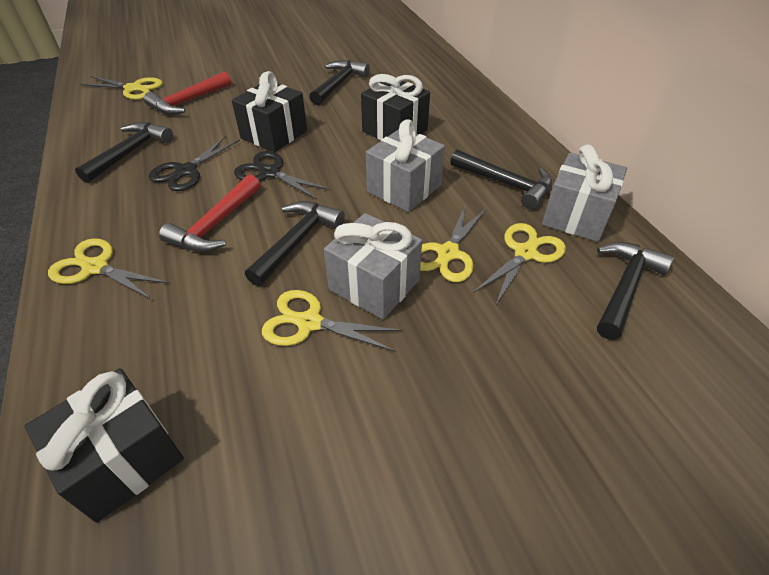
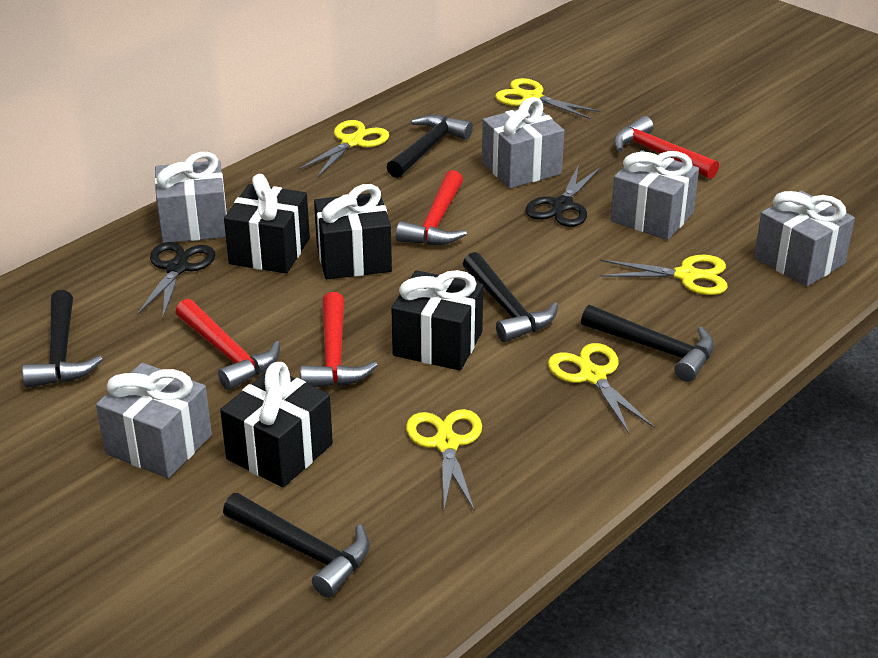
black gift: [25,368,184,523] [232,71,307,152] [361,74,430,140] = 3 -> [220,362,333,488] [224,174,310,274] [314,184,392,279] [391,270,483,371] = 4
grey gift: [324,213,422,319] [366,119,445,212] [542,144,627,242] = 3 -> [96,363,212,478] [155,152,227,243] [482,97,564,188] [610,150,699,240] [754,190,855,287] = 5
red hammer: [144,71,231,115] [159,174,261,252] = 2 -> [175,299,280,390] [300,292,378,387] [396,170,467,245] [614,116,719,179] = 4

